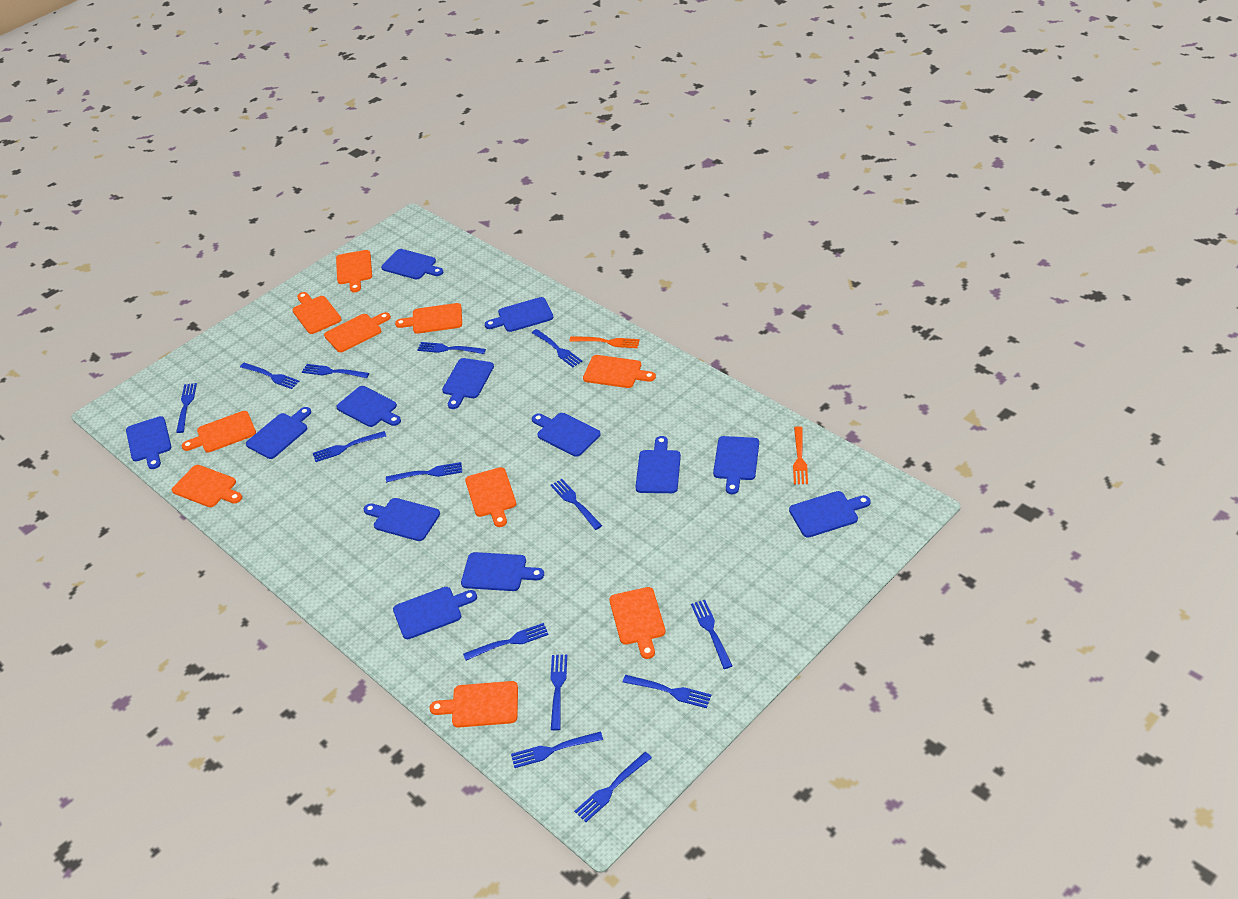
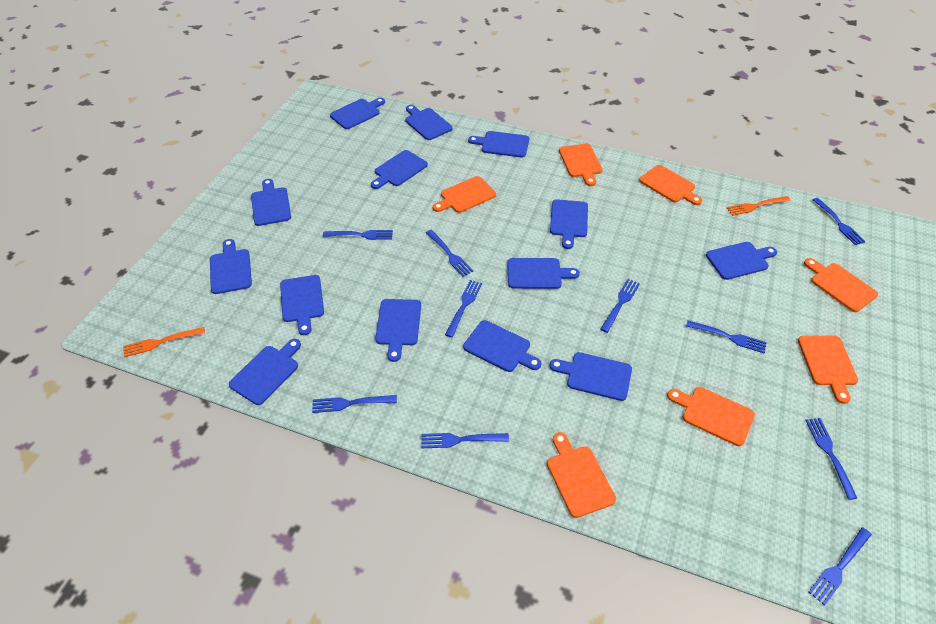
blue cutting board: [126,416,171,469] [246,407,311,459] [336,386,401,427] [364,498,440,541] [381,249,443,280] [393,587,477,639] [442,358,494,409] [461,552,544,591] [485,297,553,332] [532,413,601,457] [635,436,681,493] [713,436,759,494] [789,491,871,538] = 13 -> [210,239,252,294] [229,339,301,405] [251,179,291,226] [280,275,324,335] [330,98,385,129] [371,150,428,189] [375,299,421,362] [405,105,453,140] [463,320,541,372] [468,131,529,158] [507,258,580,289] [550,199,588,249] [550,352,632,401] [706,242,777,280] = 14
blue fork: [176,383,197,433] [240,363,300,389] [302,364,369,378] [313,431,386,462] [386,462,462,482] [417,342,486,354] [463,623,549,660] [511,732,603,768] [532,329,583,367] [550,654,567,730] [551,479,602,530] [574,752,652,822] [623,675,712,708] [691,600,732,669] = 14 -> [312,395,397,413] [323,230,393,240] [421,433,509,448] [426,230,473,277] [445,280,482,337] [601,279,640,333] [686,320,767,353] [805,418,857,500] [809,527,872,606] [813,198,866,245] = 10
orange cutting board: [172,465,242,507] [182,411,256,452] [292,292,342,334] [324,312,391,352] [336,250,372,292] [395,303,462,334] [430,681,518,728] [465,467,516,527] [583,355,656,388] [609,587,666,659] = 10 -> [433,176,496,213] [547,432,616,518] [559,144,603,186] [639,165,702,205] [667,387,755,446] [798,336,858,404] [804,258,878,312] = 7

